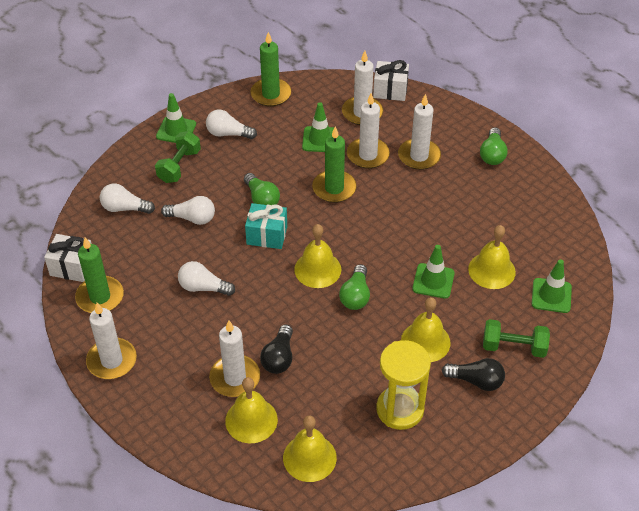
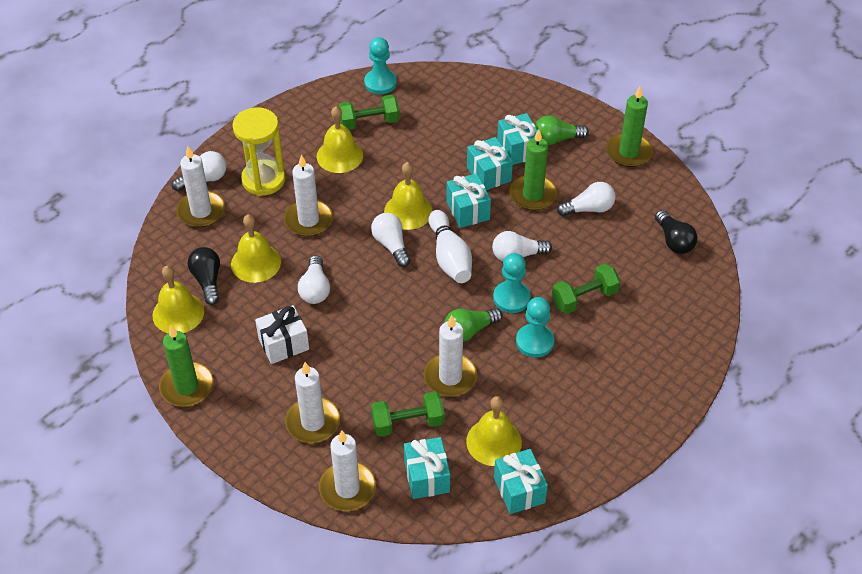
green dumbbell: [155,131,201,183] [483,319,550,358] = 2 -> [338,95,400,130] [371,391,445,437] [552,263,620,314] = 3
green light bulb: [244,173,280,205] [339,264,370,310] [480,127,508,165] = 3 -> [444,308,503,342] [535,116,589,145] = 2
green traffic cone: [156,93,196,143] [302,102,338,152] [412,245,455,299] [532,259,572,313] = 4 -> none = 0
turquoise gift: [245,203,287,249] = 1 -> [404,437,450,499] [446,173,491,228] [467,137,513,190] [494,449,548,514] [497,113,537,165] = 5
turquoise pawn: none = 0 -> [364,37,397,94] [493,253,531,313] [516,297,554,358] = 3
white bowling pin: none = 0 -> [428,210,472,283] = 1
white gift: [44,234,92,282] [373,60,409,101] = 2 -> [255,305,309,364] = 1
white light bulb: [100,183,155,214] [161,196,215,225] [178,261,235,296] [206,110,257,139] = 4 -> [172,151,226,192] [298,255,330,304] [371,213,411,267] [492,231,552,262] [557,182,616,216] = 5

